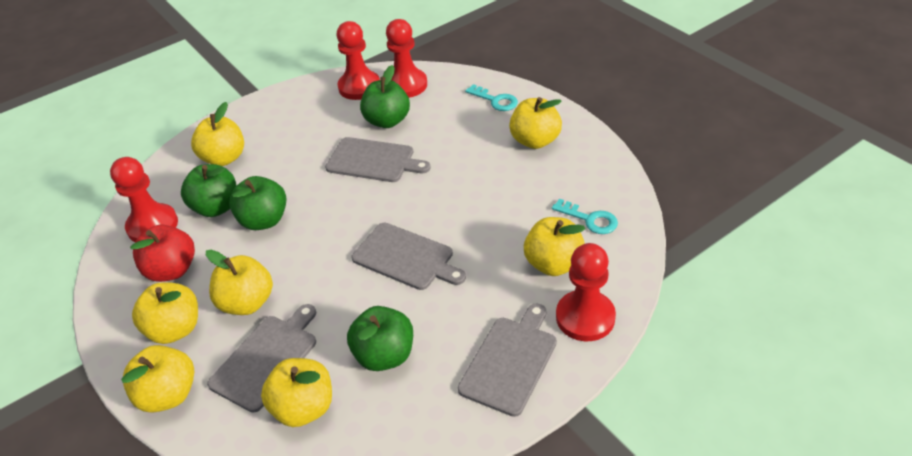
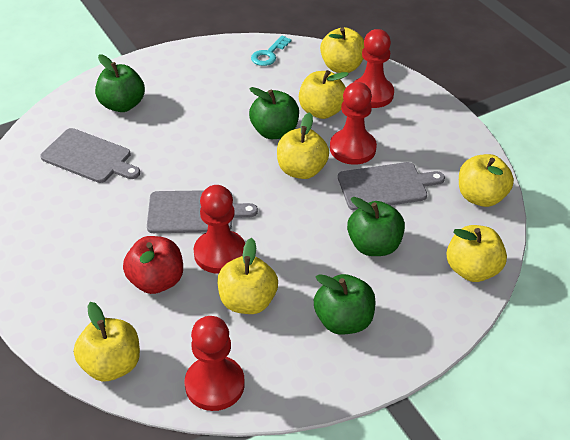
grey cutting board: [207,304,316,413] [325,137,431,182] [352,223,466,290] [458,303,557,417] = 4 -> [40,128,140,183] [147,190,258,233] [338,162,445,211] = 3
turquoise key: [465,84,518,111] [552,199,618,234] = 2 -> [251,36,291,66] = 1

